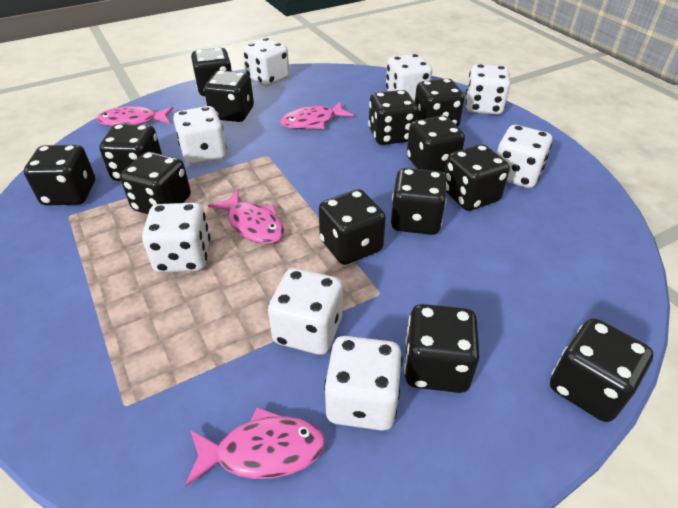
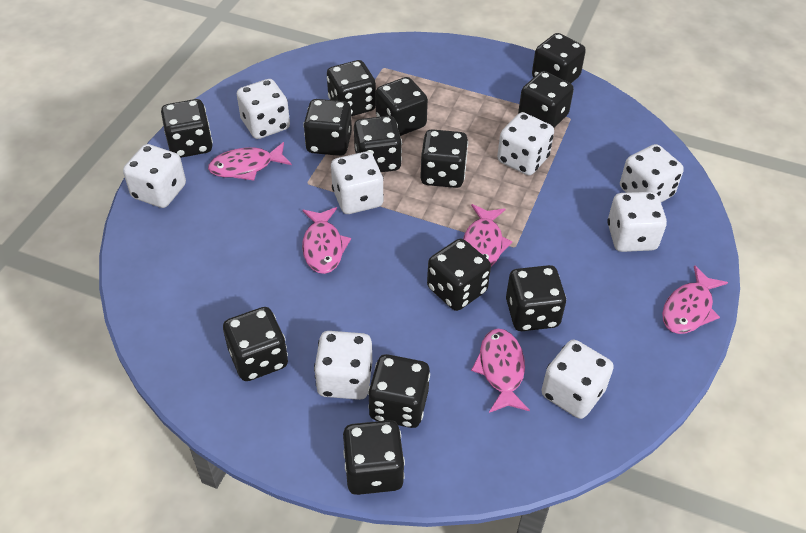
pink fish: [97,106,173,127] [185,407,326,486] [208,190,284,244] [280,101,353,129] = 4 -> [208,142,292,181] [302,207,351,274] [463,204,512,266] [471,329,530,413] [662,265,728,334] = 5

